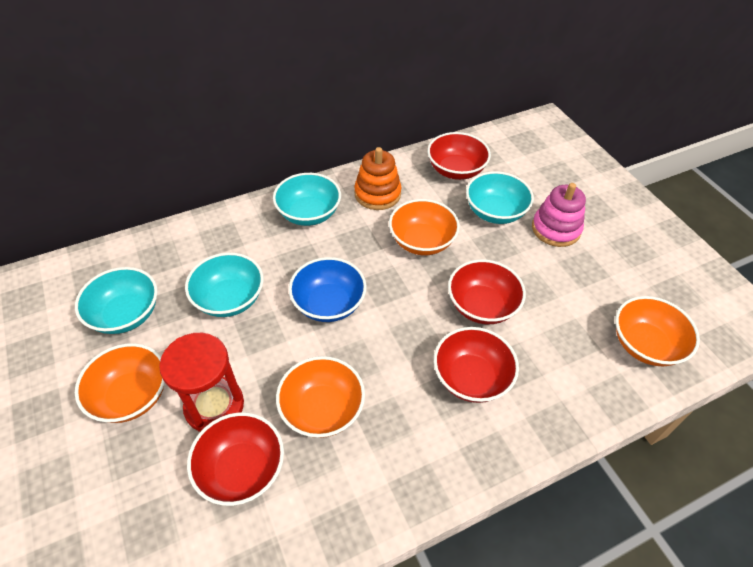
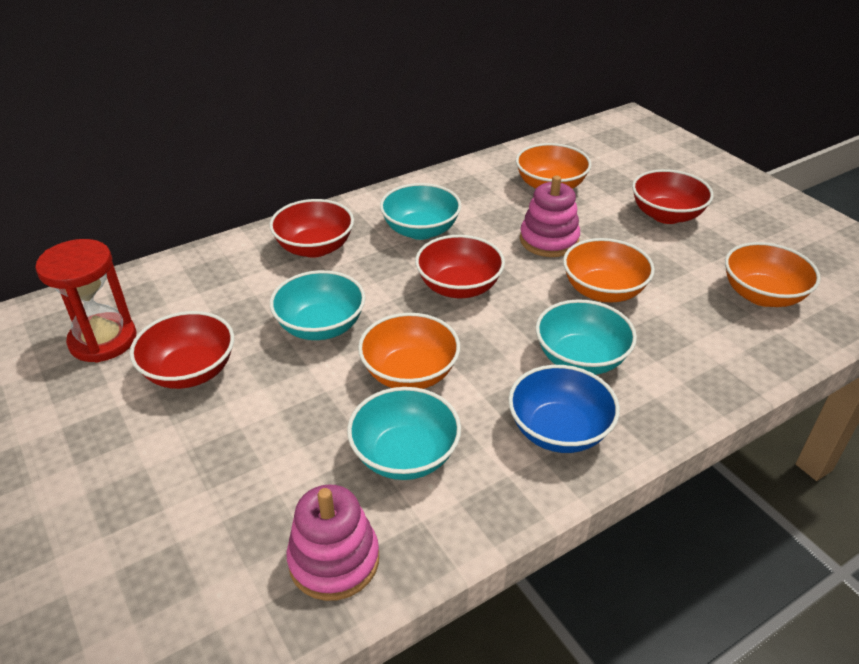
orange stacking toy: [354,147,401,210] = 1 -> none = 0
pink stacking toy: [532,183,586,247] = 1 -> [287,484,379,601] [520,176,580,257] = 2

